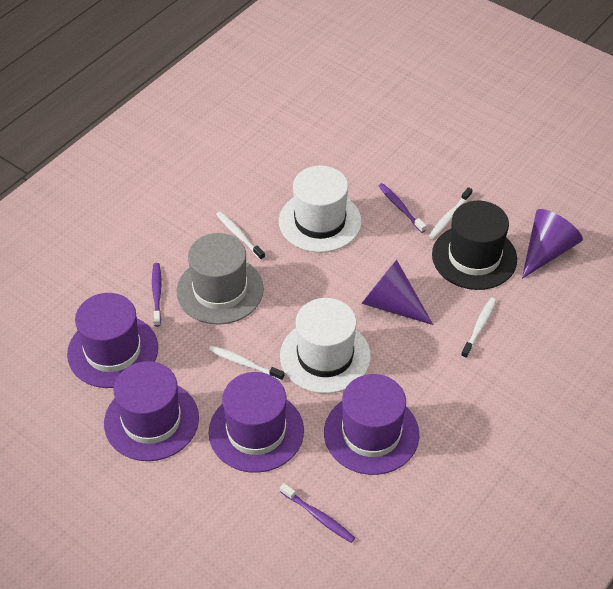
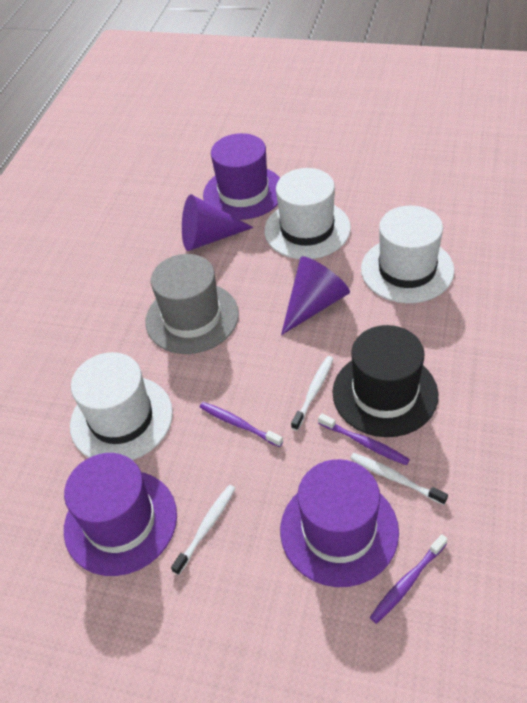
purple hat: [67,293,158,388] [104,361,199,461] [209,372,304,473] [324,374,419,475] = 4 -> [64,453,177,576] [203,133,280,220] [280,459,399,587] = 3
white hat: [279,166,362,253] [280,298,371,394] = 2 -> [70,352,173,460] [264,168,351,259] [361,205,455,303] = 3
white toothbrush: [209,345,284,381] [216,212,265,260] [429,187,472,239] [461,298,496,358] = 4 -> [171,485,236,575] [291,356,334,431] [350,453,448,505] = 3

